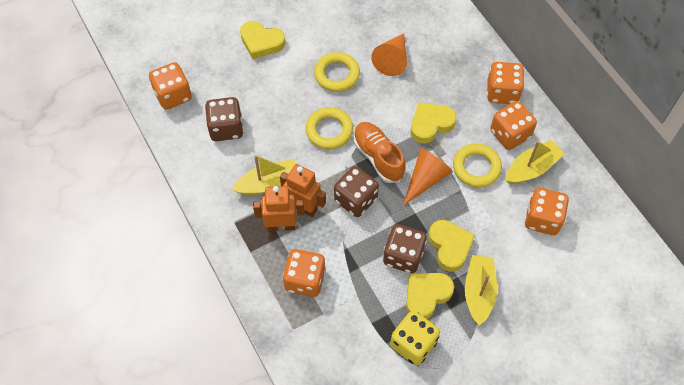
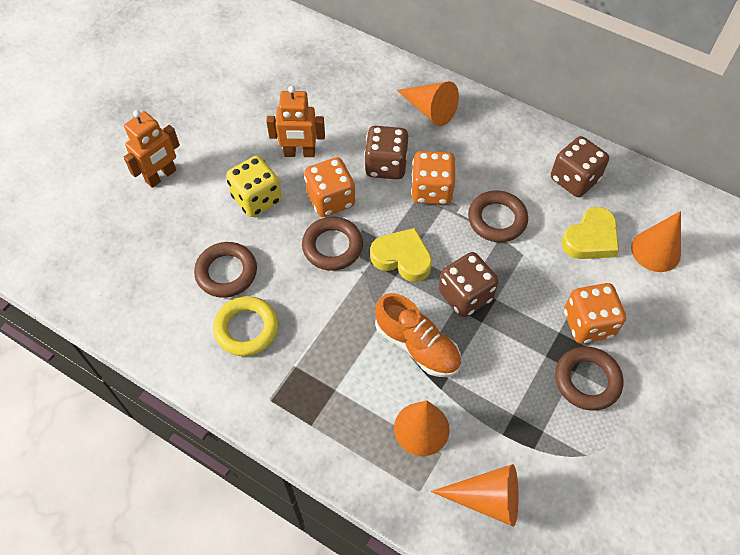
brown ring: none = 0 -> [194,242,257,298] [302,217,363,271] [468,190,528,242] [555,347,623,411] = 4
orange cone: [371,33,407,76] [403,148,453,206] = 2 -> [394,400,450,456] [397,81,459,126] [430,464,518,527] [631,211,681,272] = 4
orange dice: [149,62,192,110] [283,249,326,297] [487,62,524,104] [490,101,537,150] [525,188,569,235] = 5 -> [304,157,355,217] [411,151,456,205] [564,283,626,344] = 3
yellow boat: [231,155,296,195] [465,255,497,325] [506,140,565,184] = 3 -> none = 0
yellow heart: [240,21,285,59] [406,273,454,319] [411,102,456,144] [428,220,475,272] = 4 -> [370,228,432,282] [562,207,619,259] = 2
yellow ring: [306,107,353,149] [314,52,360,92] [453,144,502,188] = 3 -> [213,296,278,356] = 1

